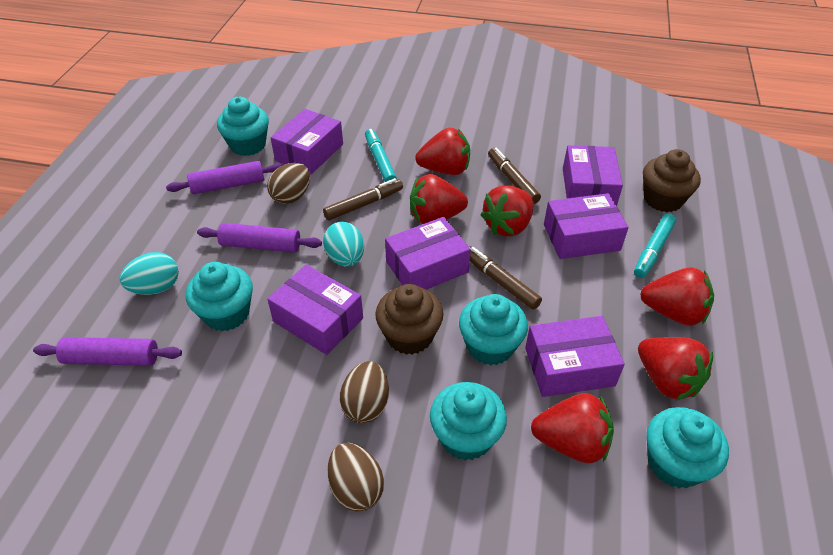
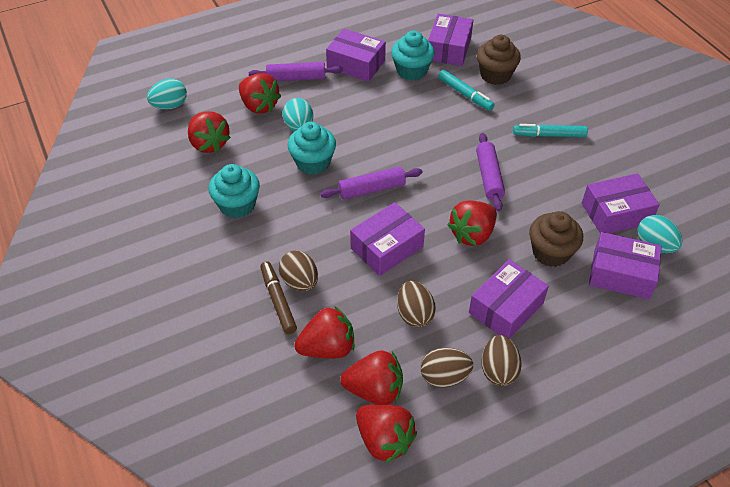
brown egg: [267,163,310,204] [327,443,384,512] [340,361,389,423] = 3 -> [279,250,318,291] [397,281,436,327] [421,348,473,388] [481,335,522,386] = 4
brown marker: [323,178,403,220] [469,246,542,310] [488,148,541,204] = 3 -> [260,261,297,334] = 1
turquoise cupcake: [186,262,253,331] [217,97,269,156] [430,382,507,461] [459,294,528,365] [647,407,729,488] = 5 -> [209,164,260,218] [288,122,336,175] [391,31,435,81] = 3
turquoise egg: [120,252,179,295] [323,222,364,267] = 2 -> [147,78,187,110] [282,98,313,131] [638,215,683,253] = 3

